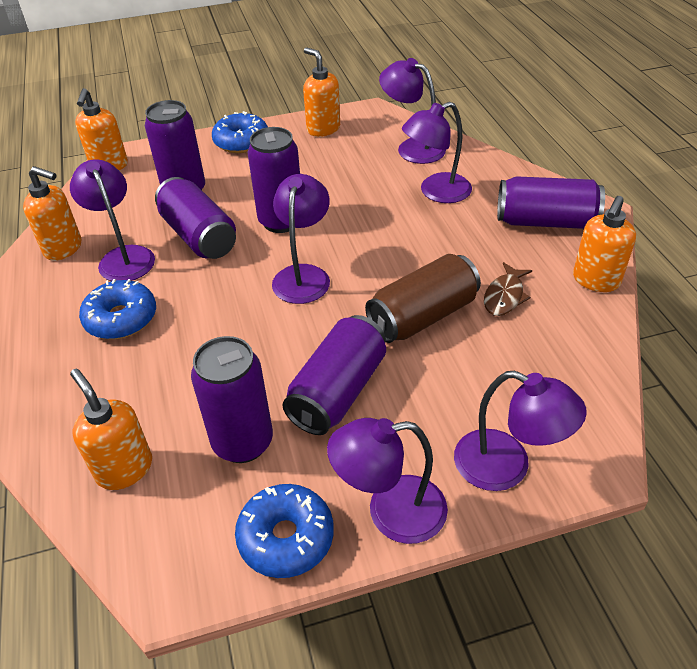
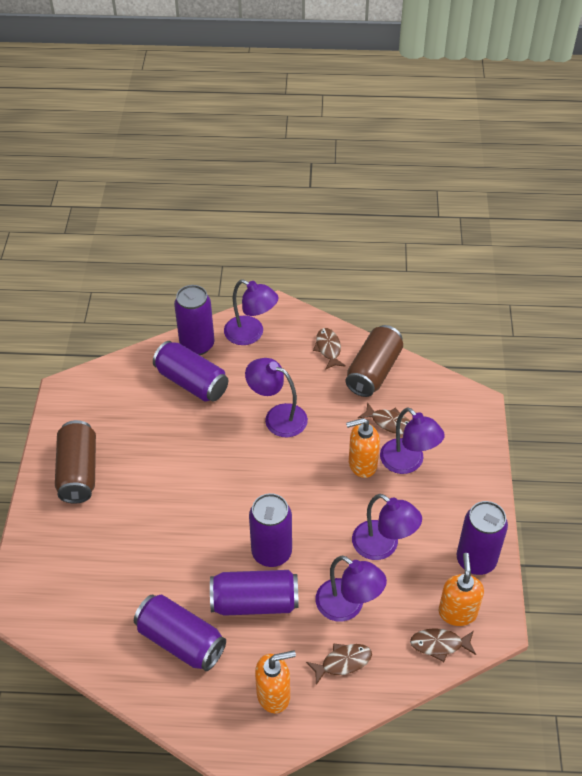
blue donut: [79,279,156,339] [212,111,268,153] [235,484,334,578] = 3 -> none = 0
brown can: [365,254,481,343] = 1 -> [55,420,96,504] [346,325,403,397] = 2
brown fish: [484,262,532,316] = 1 -> [306,643,372,685] [313,328,346,370] [358,402,410,434] [410,628,476,662] = 4
orange soap dispenser: [23,166,81,261] [70,369,152,490] [75,88,128,170] [303,47,340,137] [573,196,636,292] = 5 -> [255,650,296,713] [346,418,380,478] [439,553,484,626] = 3
purple lamp: [70,159,155,281] [272,174,330,304] [327,418,448,544] [379,58,446,164] [402,102,472,203] [454,371,587,491] = 6 -> [224,279,279,345] [245,358,308,437] [316,556,387,622] [352,494,422,560] [380,408,445,474] = 5

